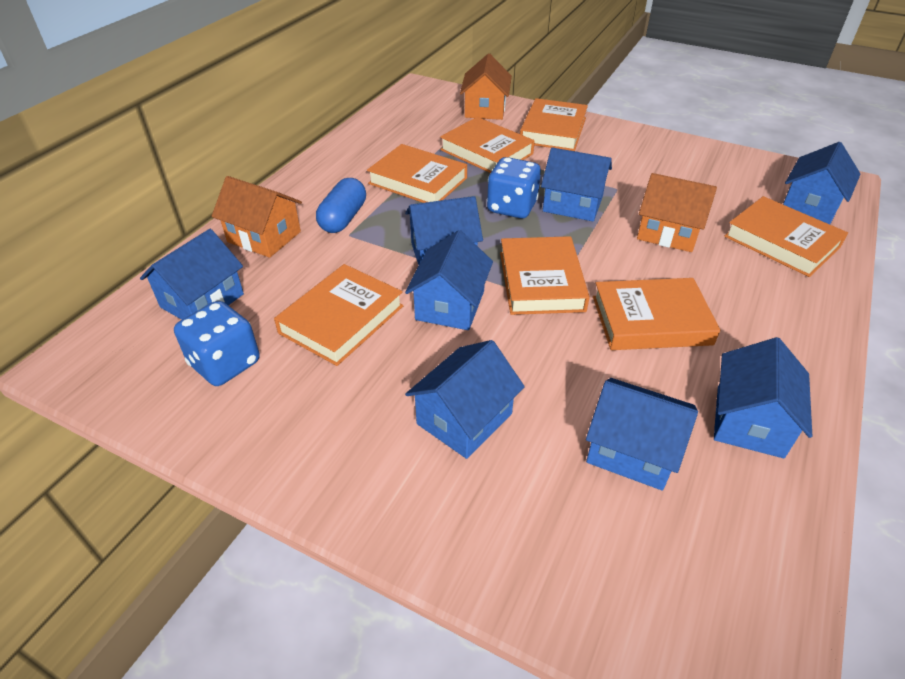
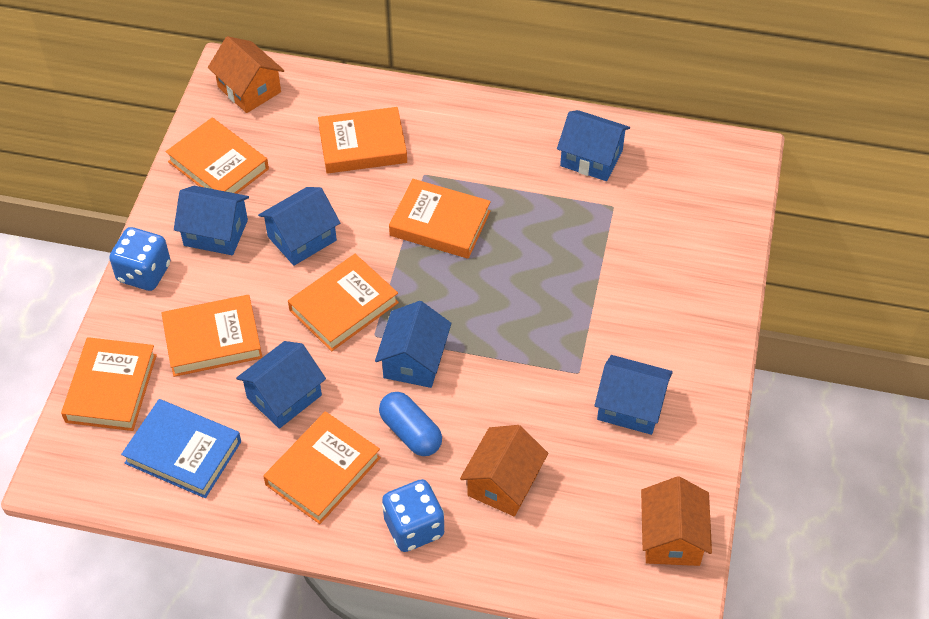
blue book: none = 0 -> [121,399,241,498] = 1
blue house: [140,229,244,320] [405,196,483,265] [405,230,493,330] [405,340,525,459] [541,147,612,221] [586,378,698,491] [714,337,812,458] [783,142,861,224] = 8 -> [174,186,249,255] [236,341,326,429] [258,187,340,266] [375,301,451,388] [557,110,630,181] [594,355,673,435] = 6

